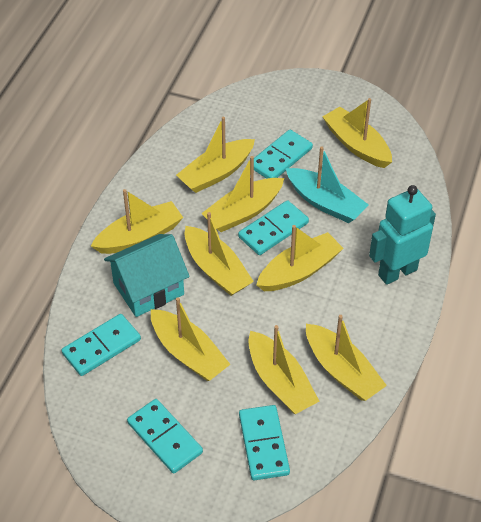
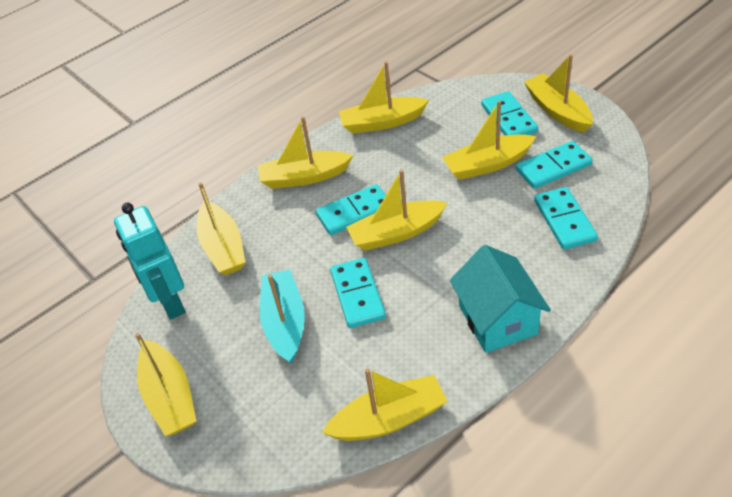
yellow boat: [91,189,183,254] [151,297,231,381] [176,117,255,193] [185,212,254,296] [201,156,284,232] [248,325,319,414] [256,225,344,291] [306,315,387,401] [322,98,392,168] = 9 -> [135,333,196,436] [197,182,245,275] [258,116,353,189] [322,368,447,441] [339,61,429,134] [346,170,447,251] [442,101,536,180] [524,54,593,133] = 8

